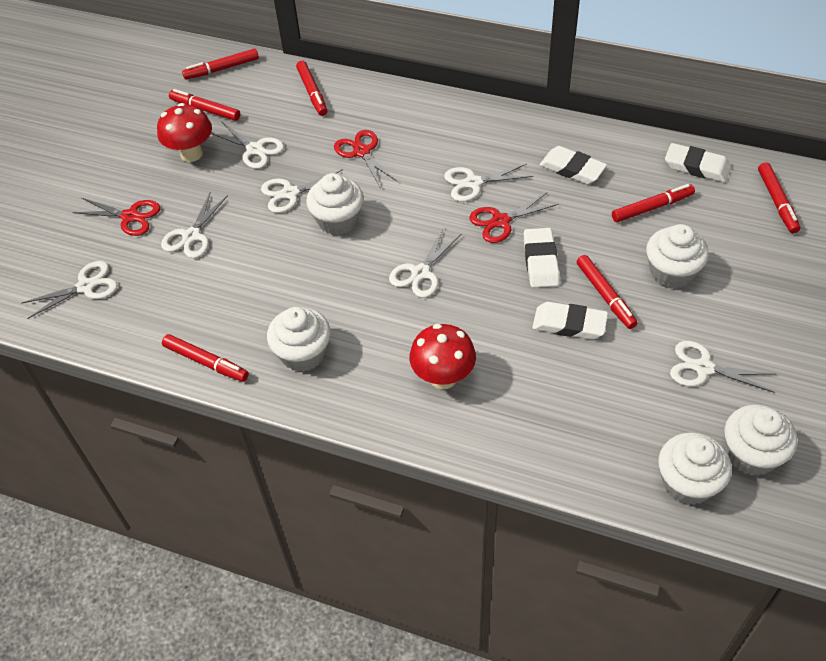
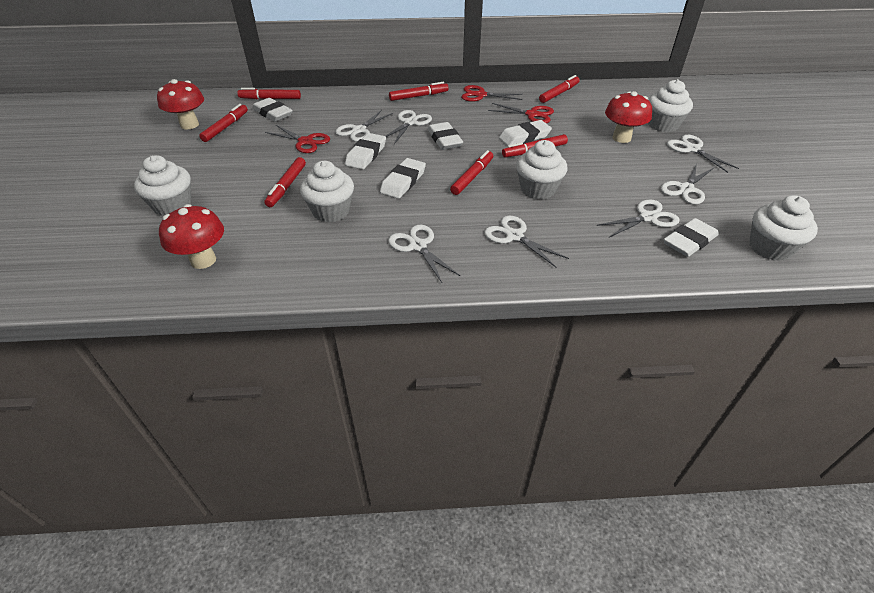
red mushroom: [157,103,212,162] [409,324,476,389] = 2 -> [157,79,204,129] [159,204,224,269] [605,91,652,143] = 3
white eraser: [524,228,560,288] [532,302,608,339] [540,146,607,184] [665,143,731,182] = 4 -> [252,98,293,122] [345,133,386,169] [380,158,426,199] [428,122,463,150] [499,120,552,146] [664,218,719,257] = 6

